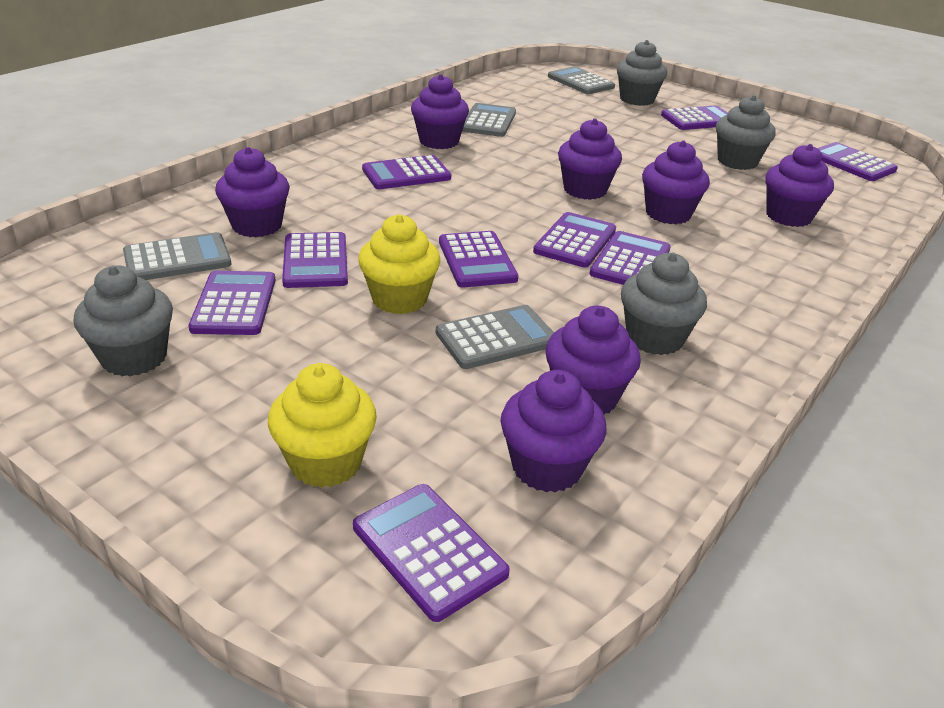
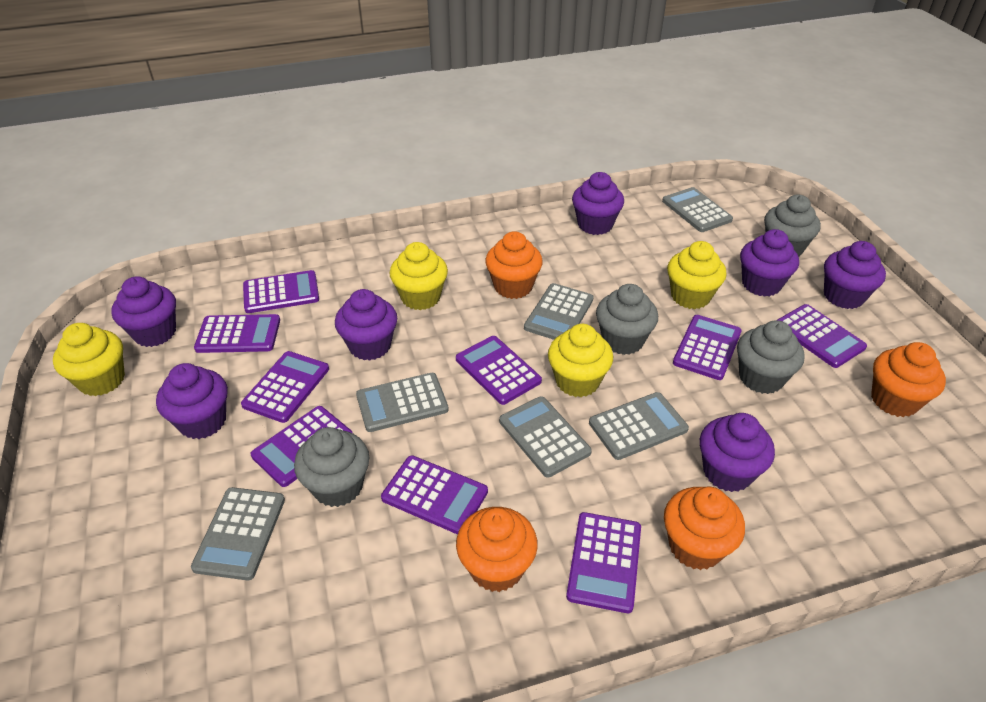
grey calculator: [123,232,231,280] [436,305,554,369] [462,103,516,137] [548,67,615,94] = 4 -> [191,487,285,580] [356,373,449,432] [499,396,592,478] [524,283,594,340] [589,392,689,460] [662,187,733,232] = 6
orange cupcake: none = 0 -> [456,507,538,592] [485,231,543,299] [664,487,745,570] [871,342,946,417] = 4
yellow cupcake: [268,363,377,488] [358,214,441,314] = 2 -> [53,323,125,396] [390,242,448,310] [548,324,613,397] [667,241,727,309] = 4

